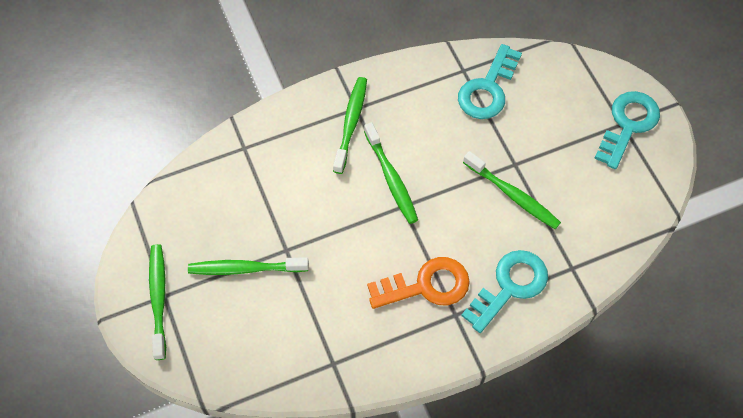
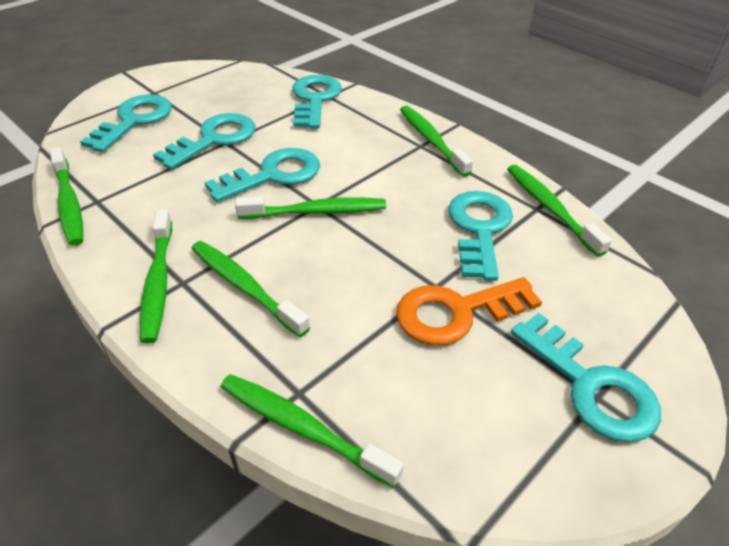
green toothbrush: [149,244,166,360] [188,257,309,275] [333,77,367,174] [364,122,418,224] [463,151,561,229] = 5 -> [50,147,83,246] [140,209,172,344] [191,241,310,337] [221,374,404,488] [235,196,386,219] [400,106,473,177] [507,165,612,257] = 7
turquoise key: [458,44,522,119] [461,250,548,333] [594,91,660,169] = 3 -> [80,94,172,152] [153,113,256,169] [205,148,320,202] [292,75,342,128] [448,191,513,281] [511,313,661,442] = 6

